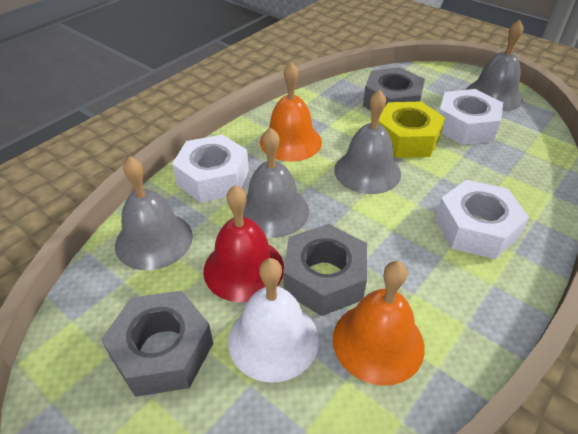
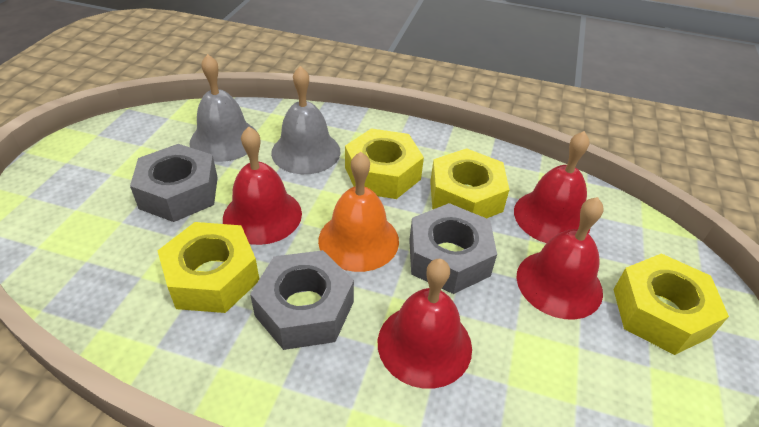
grey bell: [115,156,193,270] [243,127,309,238] [334,90,401,194] [466,20,523,111] = 4 -> [189,54,256,162] [271,66,340,174] = 2
orange bell: [260,62,322,162] [333,261,425,386] = 2 -> [318,152,399,272] = 1
red bell: [203,185,284,302] = 1 -> [223,127,302,245] [378,259,472,389] [514,131,590,243] [516,197,604,320] = 4
white bell: [228,258,319,383] = 1 -> none = 0
white nut: [172,135,249,202] [435,180,529,259] [439,89,503,145] = 3 -> none = 0
yellow nut: [378,102,445,158] = 1 -> [158,222,259,313] [345,128,424,199] [430,148,509,218] [613,253,729,355] = 4

